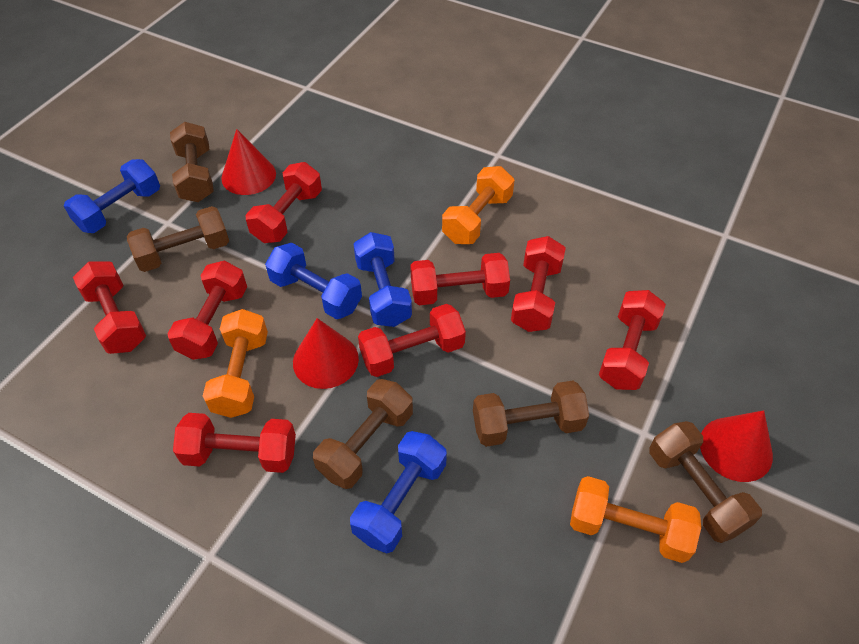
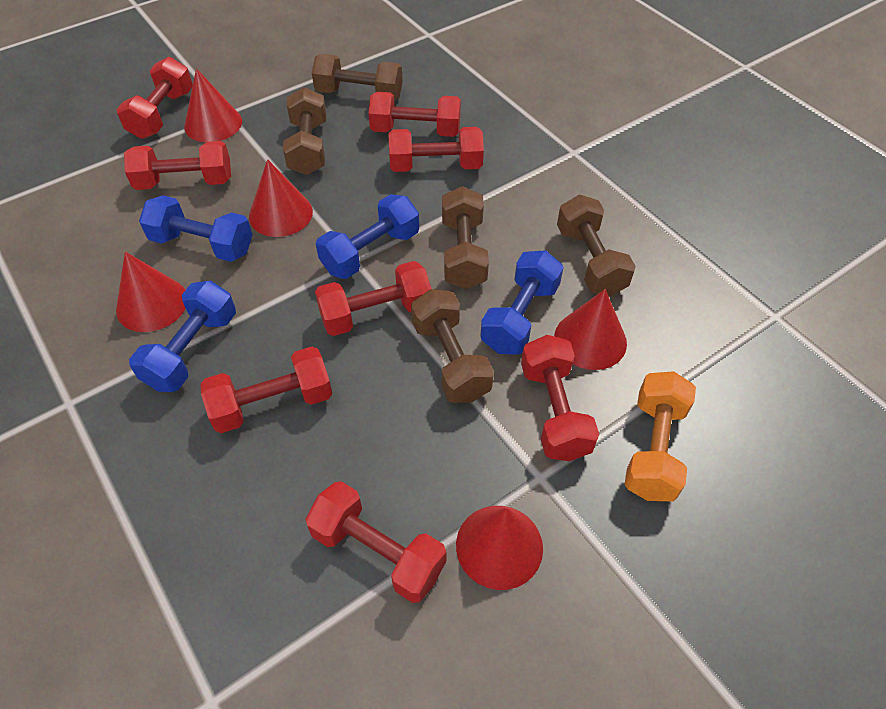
orange dumbbell: [203,309,268,418] [442,166,515,244] [570,476,701,563] = 3 -> [624,371,696,501] = 1
red cone: [221,129,276,195] [293,318,359,389] [700,410,773,482] = 3 -> [116,252,186,332] [184,68,242,142] [249,159,313,237] [456,506,543,590] [554,289,627,370] = 5

